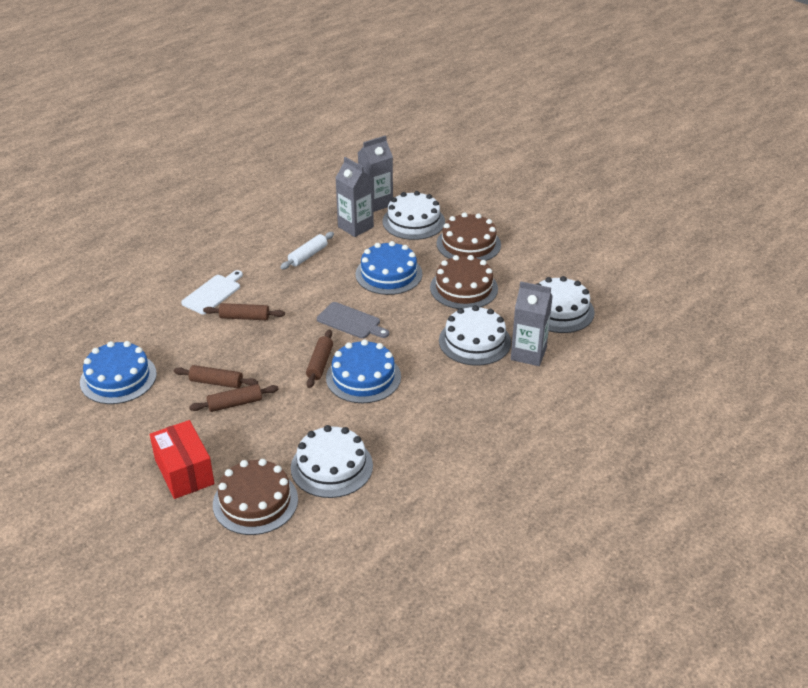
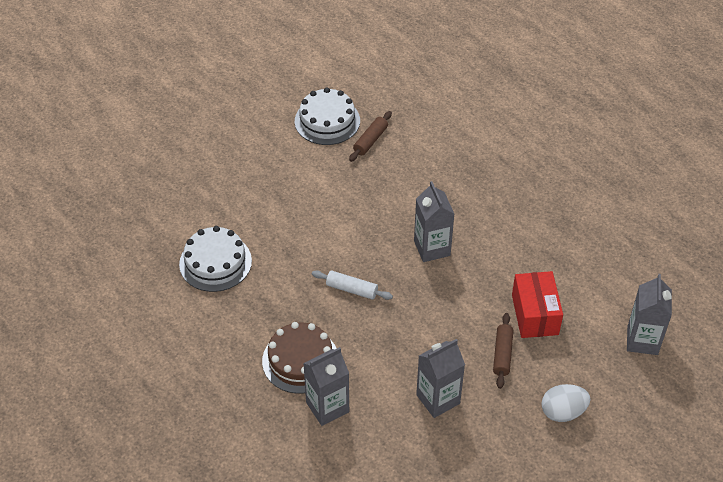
blue cake: [80,341,157,404] [326,340,401,403] [356,241,422,295] = 3 -> none = 0
brown cake: [213,459,298,535] [430,255,498,309] [437,212,501,261] = 3 -> [262,322,337,394] = 1
brown rolling pin: [174,365,258,388] [189,384,279,412] [203,303,285,320] [306,330,333,388] = 4 -> [349,111,392,162] [493,313,514,389] = 2
grey carton: [336,157,374,237] [358,135,393,212] [511,281,553,366] = 3 -> [303,347,349,426] [414,181,454,262] [416,339,465,418] [627,274,672,355] = 4
grey cutting board: [317,302,389,339] = 1 -> none = 0
white cake: [291,425,373,498] [382,191,445,240] [439,305,511,366] [536,276,595,333] = 4 -> [179,226,252,292] [295,87,360,145] = 2
white cutting board: [181,270,243,314] = 1 -> none = 0
white egg: none = 0 -> [541,384,590,422] = 1

